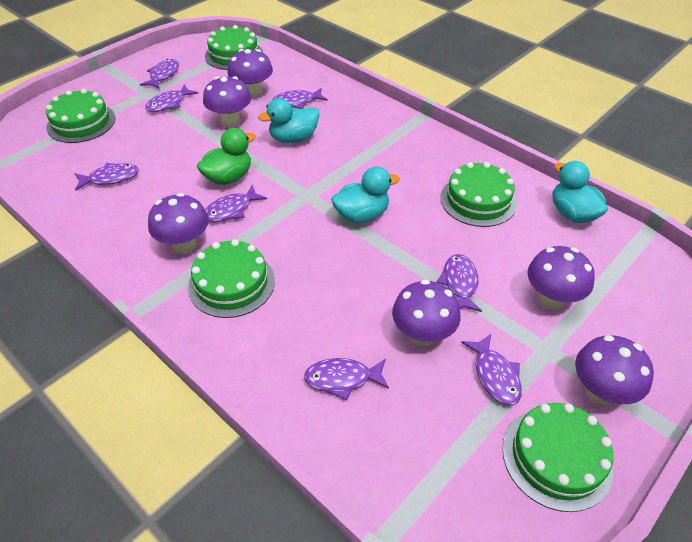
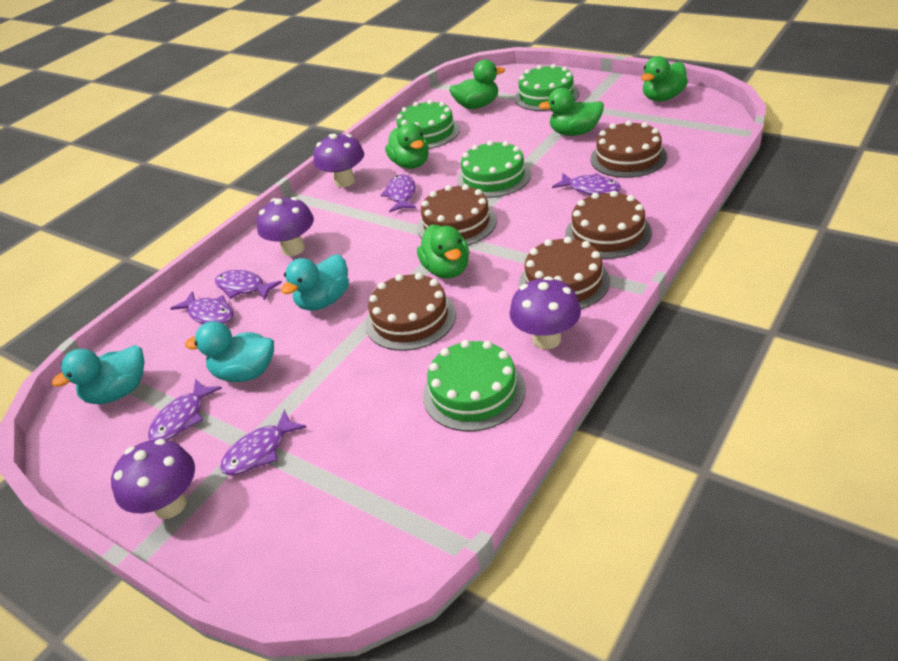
brown cake: none = 0 -> [365,273,456,351] [417,184,496,245] [519,237,610,309] [565,191,652,259] [590,120,667,178] = 5
green cake: [46,89,116,143] [188,239,275,318] [205,25,263,70] [440,162,517,227] [503,403,614,512] = 5 -> [396,100,460,149] [423,340,526,431] [457,140,531,198] [514,64,579,111] = 4
green duck: [197,128,256,185] = 1 -> [385,123,429,169] [417,225,469,279] [449,60,505,109] [539,88,604,136] [641,56,688,101] = 5
purple fish: [75,163,139,191] [140,59,179,89] [145,84,198,112] [205,185,267,222] [272,88,328,109] [304,358,389,400] [437,254,482,312] [461,334,522,405] = 8 -> [148,379,222,440] [170,291,234,324] [215,270,282,300] [220,409,307,475] [380,175,416,212] [552,173,621,195] = 6
purple mushroom: [148,193,209,254] [203,76,251,127] [227,49,273,98] [392,280,461,346] [527,246,595,309] [575,335,654,405] = 6 -> [111,439,195,519] [257,197,314,256] [313,134,364,187] [510,276,581,350] = 4

